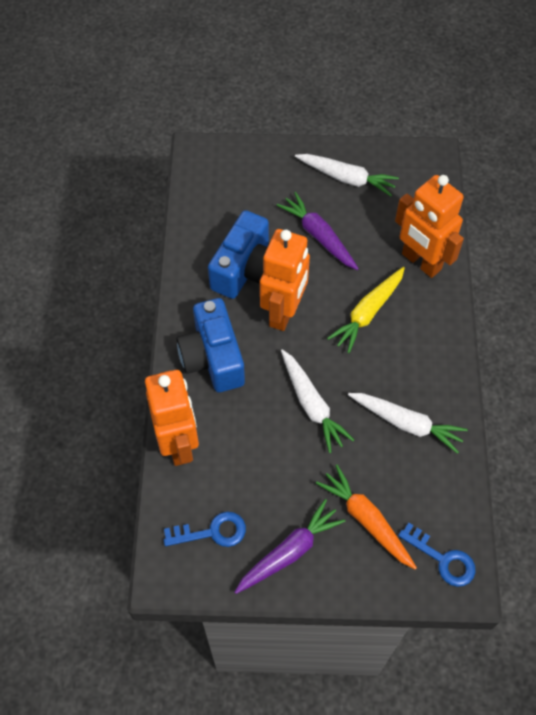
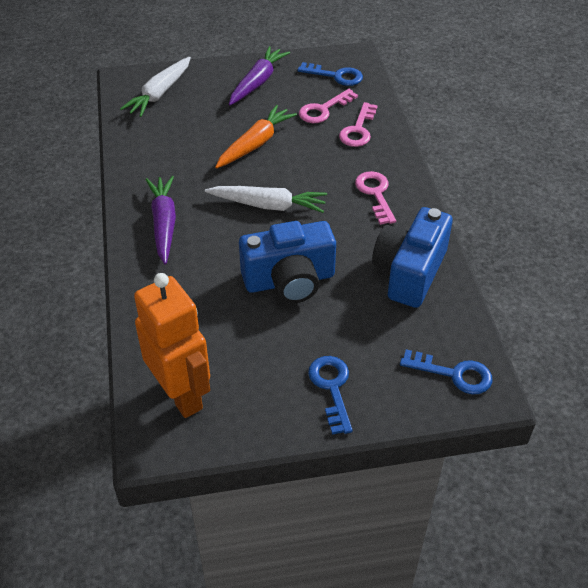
blue key: [164,512,246,547] [398,523,476,587] = 2 -> [297,62,363,86] [308,356,353,435] [400,349,493,394] = 3
orange robot: [145,370,199,466] [260,229,310,331] [395,175,464,278] = 3 -> [134,273,210,418] = 1
pink key: none = 0 -> [299,89,358,123] [339,102,378,147] [355,171,396,225] = 3
white carrot: [281,350,354,453] [295,154,399,196] [348,393,468,454] = 3 -> [120,57,191,117] [205,186,327,213] = 2
yellow carrot: [327,267,405,353] = 1 -> none = 0

